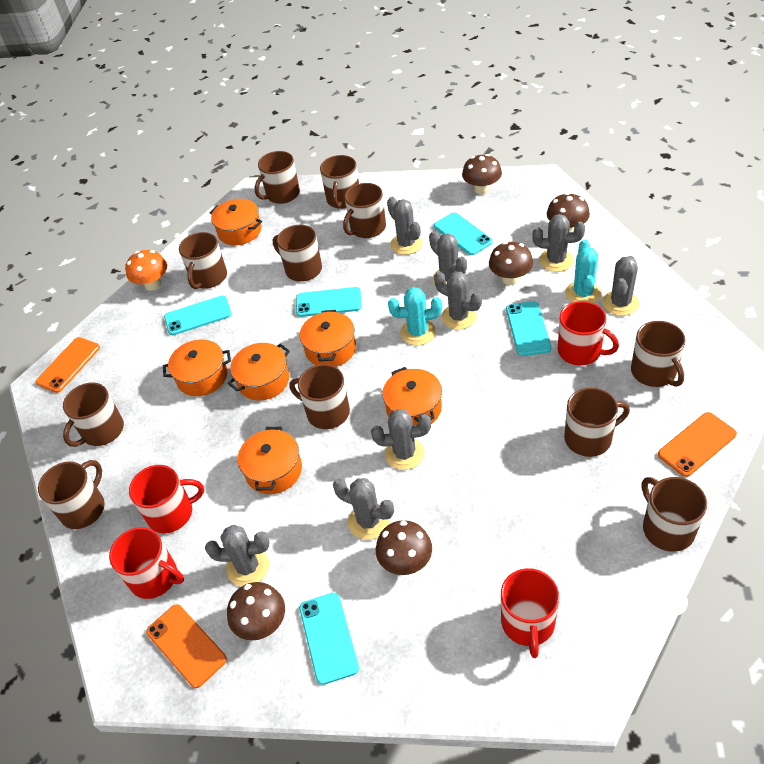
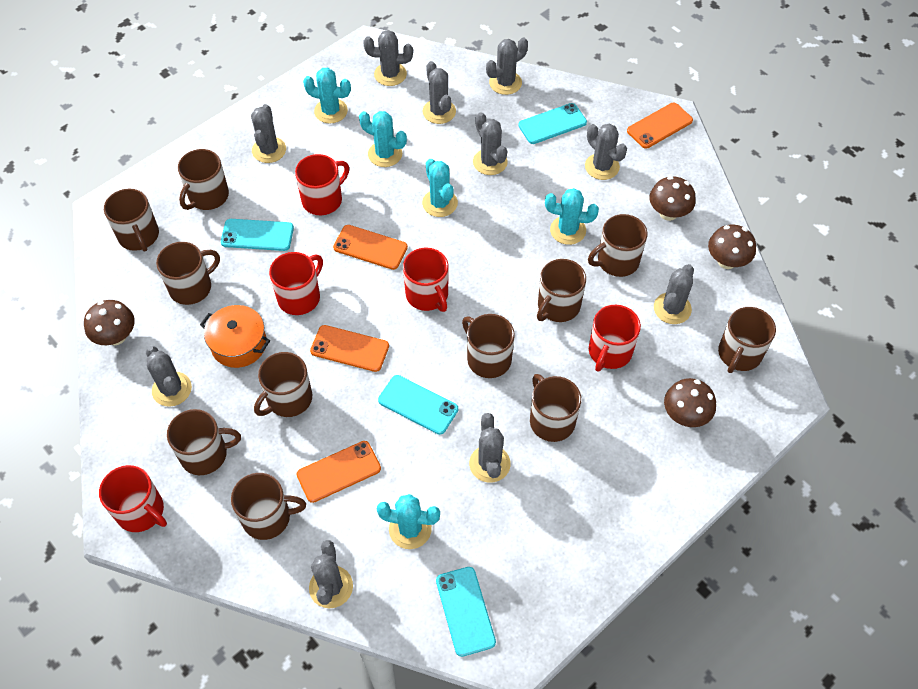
brown mushroom: [227,582,285,641] [376,520,432,575] [462,154,502,195] [489,242,533,285] [547,193,590,232] = 5 -> [84,300,135,345] [649,176,696,221] [664,378,716,427] [708,225,756,269] = 4
grey cactus: [205,525,269,586] [333,478,394,540] [371,409,431,470] [387,197,423,255] [429,231,467,285] [434,271,482,330] [533,214,585,272] [602,256,639,316] = 8 -> [146,346,192,407] [251,104,286,163] [309,540,353,608] [363,30,413,86] [423,61,456,124] [469,413,511,483] [473,112,508,175] [486,37,528,95] [585,124,627,180] [654,264,694,324] = 10
orange mushroom: [125,250,167,291] = 1 -> none = 0
orange phone: [36,337,100,393] [146,604,227,688] [658,412,737,477] = 3 -> [297,441,381,503] [310,325,389,372] [333,225,408,270] [627,103,693,149] = 4
orange pot: [163,340,231,396] [210,199,262,245] [228,343,290,401] [238,427,302,494] [300,310,356,367] [382,367,442,425] = 6 -> [200,305,270,368] = 1
red mug: [109,527,184,599] [129,465,204,533] [501,568,559,658] [558,301,619,365] = 4 -> [99,465,167,532] [269,252,323,315] [295,154,349,215] [403,248,449,312] [589,305,641,372] = 5
turquoise cactus: [388,287,442,346] [565,240,601,303] = 2 -> [303,68,351,124] [359,111,407,167] [377,494,440,549] [422,159,458,217] [545,188,599,245] = 5
turquoise phone: [164,296,232,335] [296,287,361,317] [299,593,359,685] [434,212,493,255] [506,301,551,356] = 5 -> [221,219,294,251] [378,375,458,435] [436,567,496,657] [518,103,587,144] = 4

